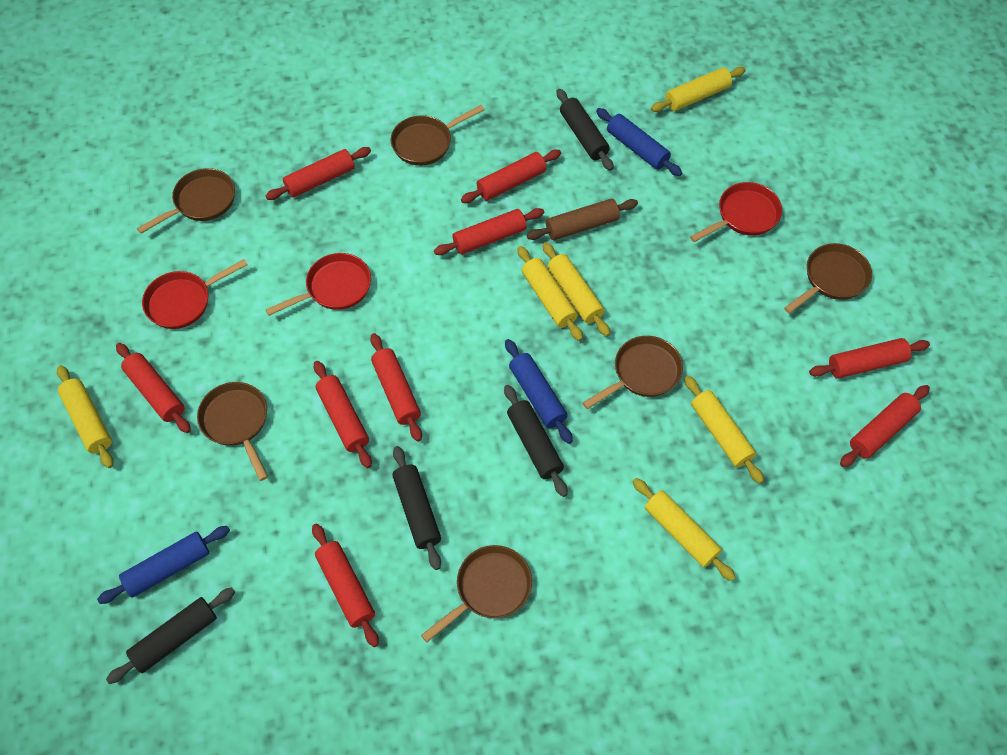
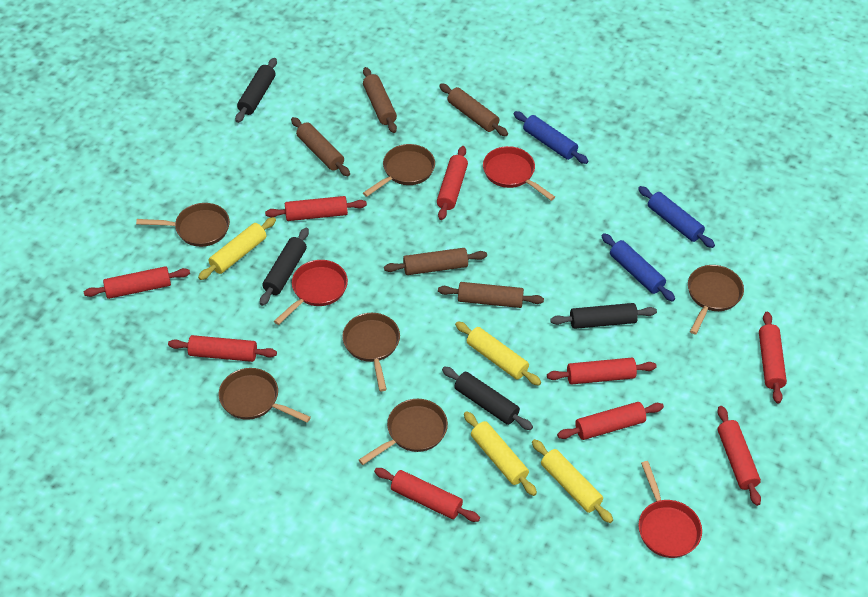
brown rolling pin: [527,198,638,240] = 1 -> [291,117,350,176] [363,67,397,133] [384,248,487,275] [438,282,544,308] [439,83,508,136] = 5
yellow rolling pin: [57,365,113,468] [517,246,583,341] [543,242,610,337] [632,478,736,581] [651,67,746,112] [685,376,764,484] = 6 -> [198,217,276,280] [455,321,541,386] [464,411,537,496] [532,439,613,523] = 4

